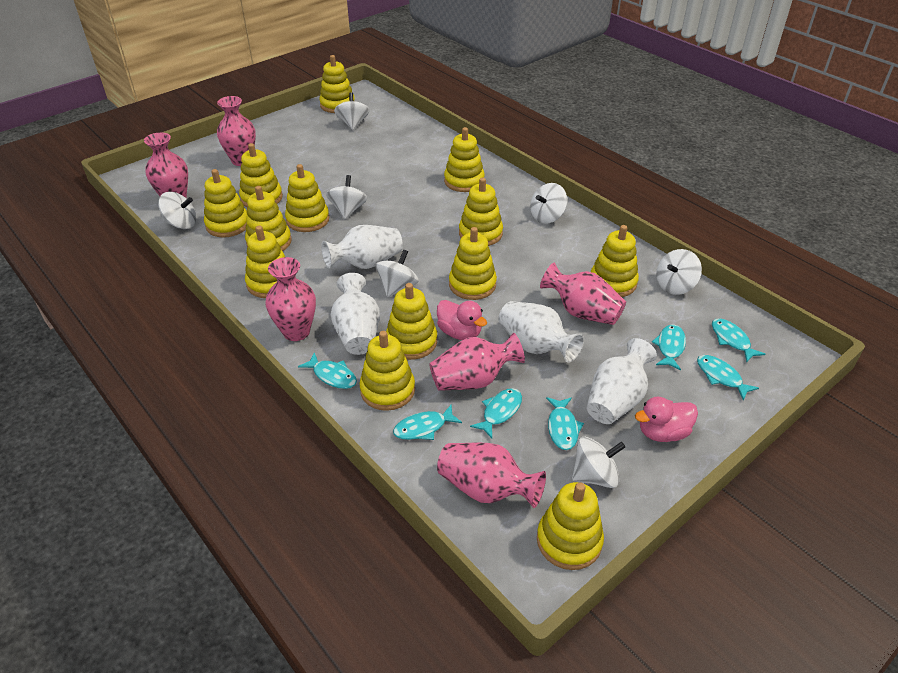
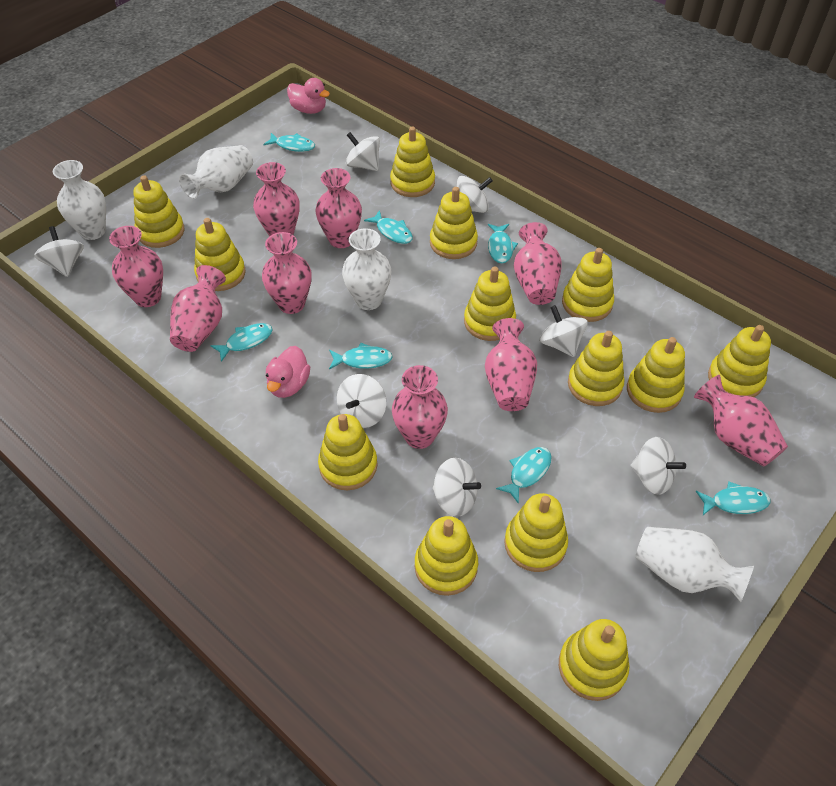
pink vase: [144,132,188,198] [217,96,256,166] [265,257,316,341] [429,333,525,391] [437,443,546,508] [540,263,626,325] = 6 -> [109,226,163,307] [170,265,226,352] [253,162,300,236] [262,232,312,314] [315,168,362,248] [392,365,448,449] [485,318,537,411] [514,222,561,305] [694,375,788,467] = 9

